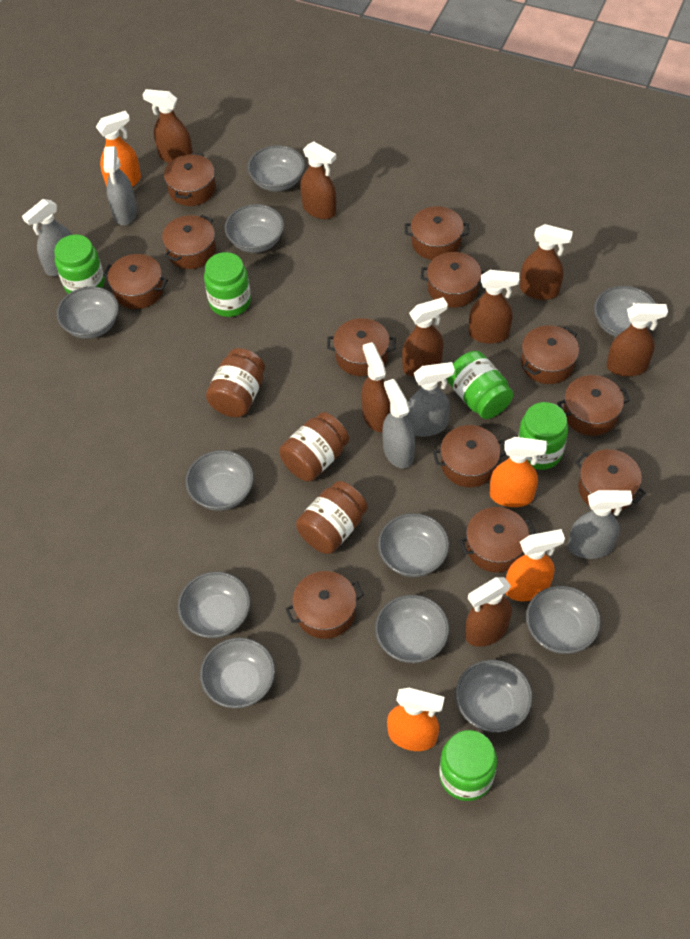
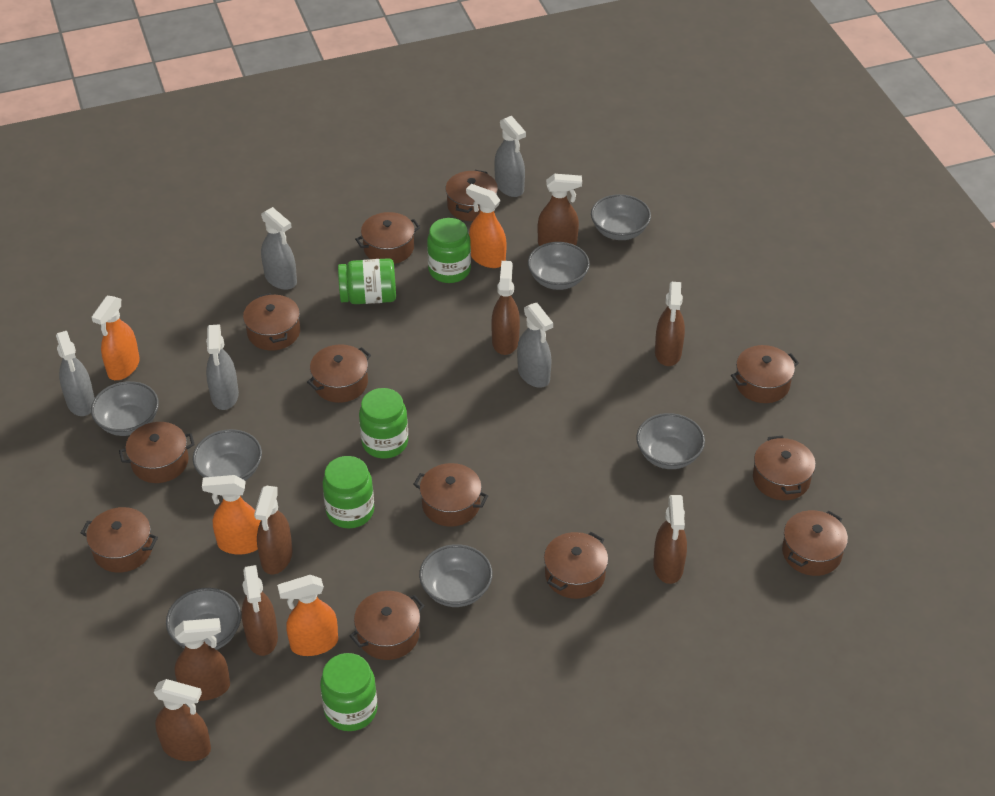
brown jar: [206,348,265,417] [279,412,349,482] [296,481,368,554] = 3 -> none = 0
grey bowl: [57,286,119,339] [178,572,250,638] [185,450,254,511] [200,637,275,709] [225,204,284,253] [247,145,305,192] [375,595,449,663] [378,513,449,577] [456,660,533,732] [526,586,601,654] [594,286,656,337] = 11 -> [91,381,159,436] [166,588,241,650] [193,429,262,481] [419,544,493,607] [528,242,590,290] [591,194,651,240] [636,413,705,469] = 7

